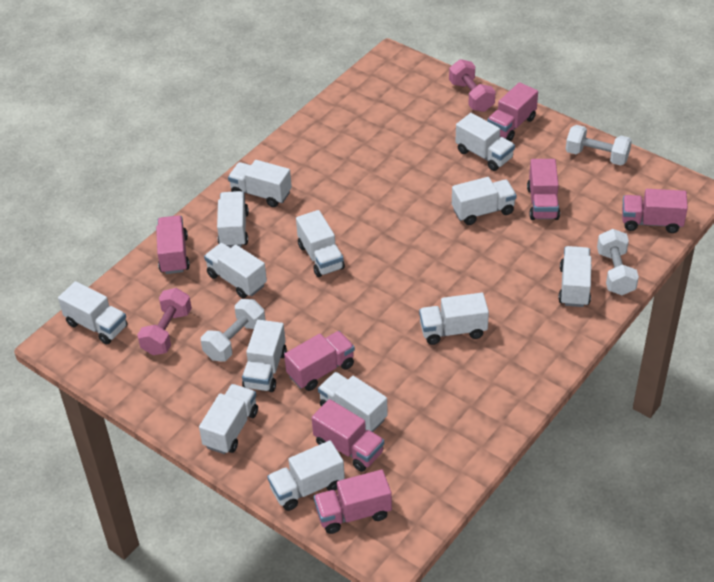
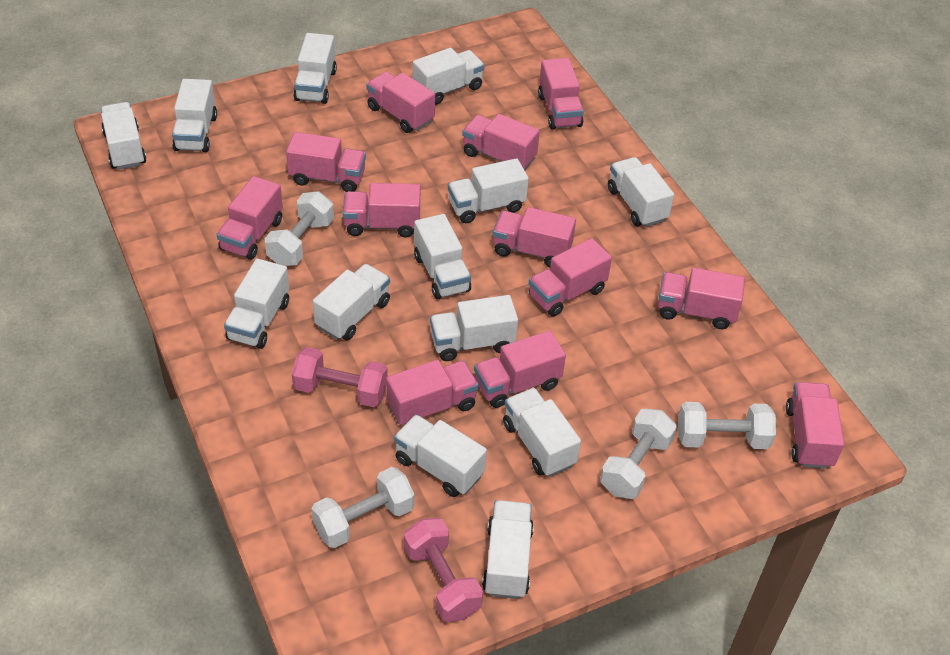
pink truck: [156,215,190,274] [284,331,355,391] [312,399,384,472] [314,470,392,534] [487,82,538,141] [527,159,560,220] [622,189,688,233] = 7 -> [216,176,283,260] [286,132,366,192] [343,183,420,237] [366,72,435,133] [386,360,479,425] [462,114,540,170] [474,331,566,408] [493,207,576,267] [529,238,612,316] [538,58,584,130] [658,268,745,329] [786,382,844,469] = 12
white dumbbell: [201,299,265,362] [566,125,632,166] [597,229,639,295] = 3 -> [265,191,334,266] [311,467,414,548] [600,409,677,499] [678,402,776,449] = 4

